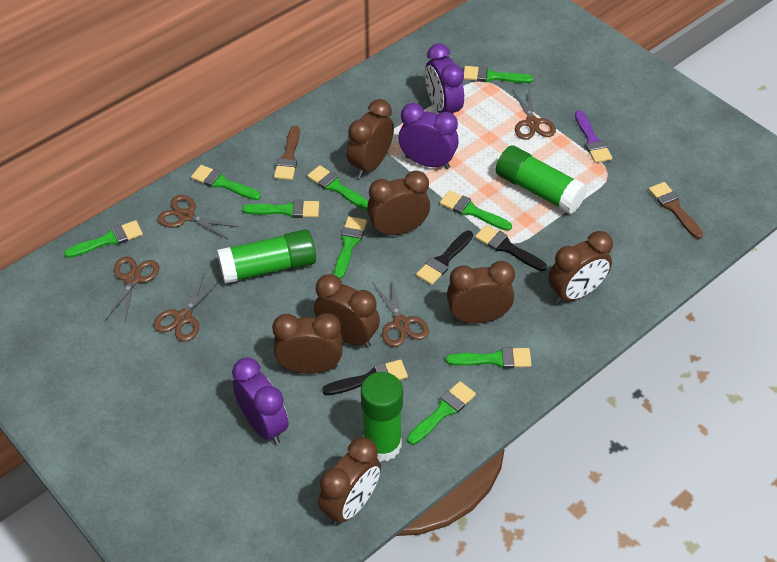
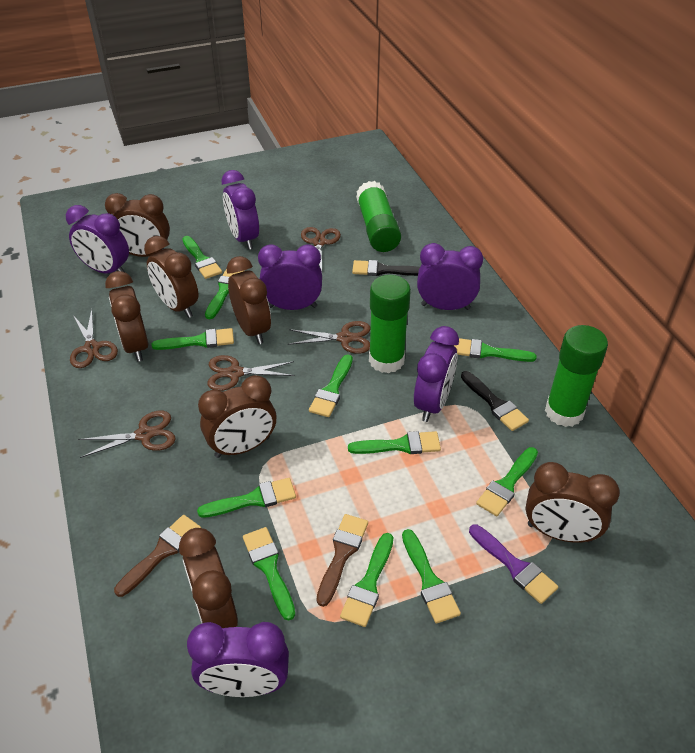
black brush: [322,359,408,395] [416,231,473,285] [475,225,547,271] = 3 -> [352,260,420,276] [461,371,529,431] = 2
green brush: [64,220,143,258] [191,165,261,200] [242,200,319,218] [307,165,368,210] [334,216,367,279] [407,381,476,445] [440,190,512,231] [446,347,532,369] [464,66,533,83] = 9 -> [151,328,234,350] [182,236,222,279] [197,478,296,518] [205,269,243,319] [243,527,295,620] [309,354,353,417] [340,533,393,627] [348,431,441,454] [402,529,461,624] [454,338,537,362] [476,447,538,516] = 11
purple clock: [232,358,289,444] [398,103,459,169] [425,43,464,114] = 3 -> [66,205,129,273] [187,622,289,697] [221,170,259,250] [258,244,322,310] [414,326,459,422] [417,243,483,310] = 6

